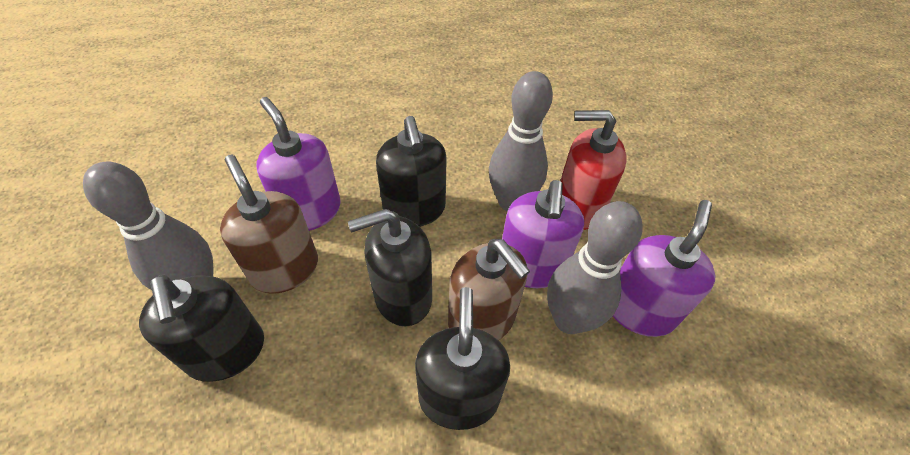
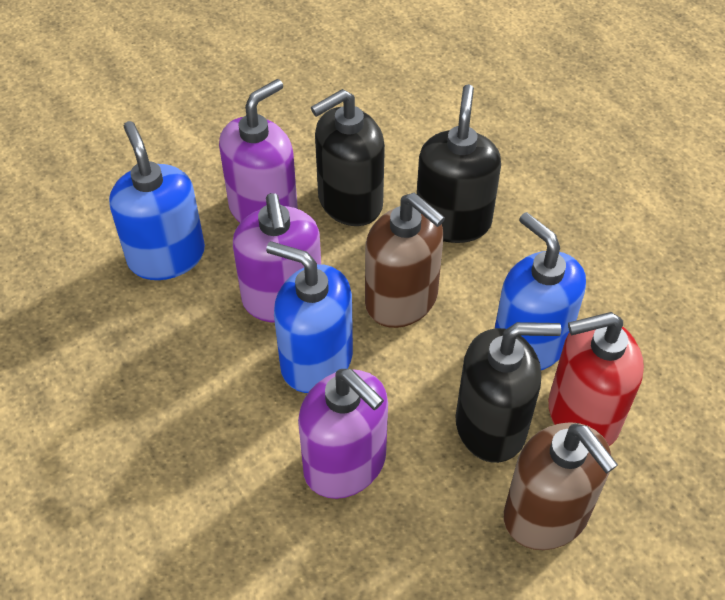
black soap dispenser: [139,275,264,381] [348,209,432,327] [376,116,447,227] [415,287,510,430] = 4 -> [311,89,385,226] [417,84,501,243] [456,322,561,463] = 3
blue soap dispenser: none = 0 -> [109,121,205,280] [266,241,353,393] [495,212,586,370] = 3
grey bowling pin: [83,161,214,290] [489,71,553,211] [547,201,643,334] = 3 -> none = 0

